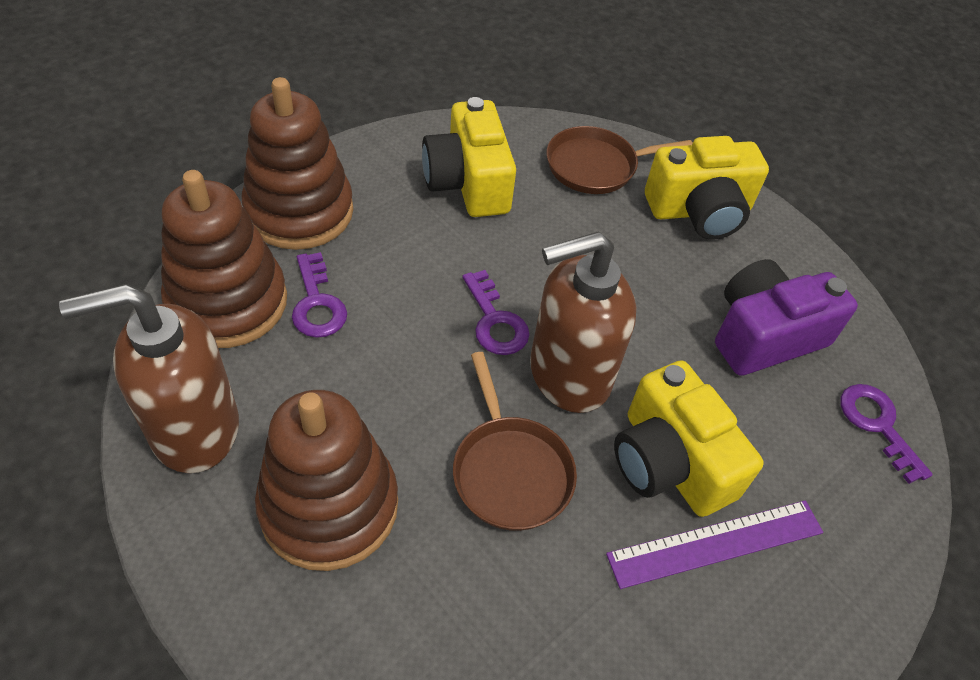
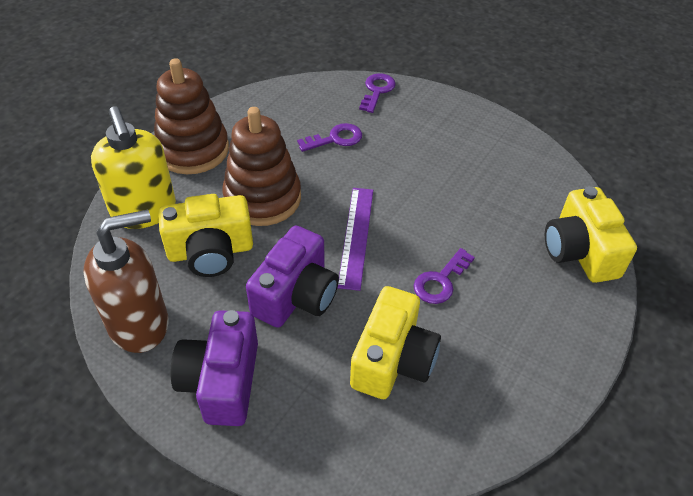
brown pan: [453,352,577,531] [546,126,692,194] = 2 -> none = 0
brown soap dispenser: [59,284,239,473] [530,231,636,413] = 2 -> [83,210,169,353] = 1
brown stacking toy: [161,170,287,348] [241,77,353,250] [255,390,398,571] = 3 -> [154,58,229,174] [222,107,301,226] = 2
purple camera: [715,259,858,376] = 1 -> [171,310,258,426] [246,225,339,328] = 2
yellow soap dispenser: none = 0 -> [91,107,176,229] = 1

